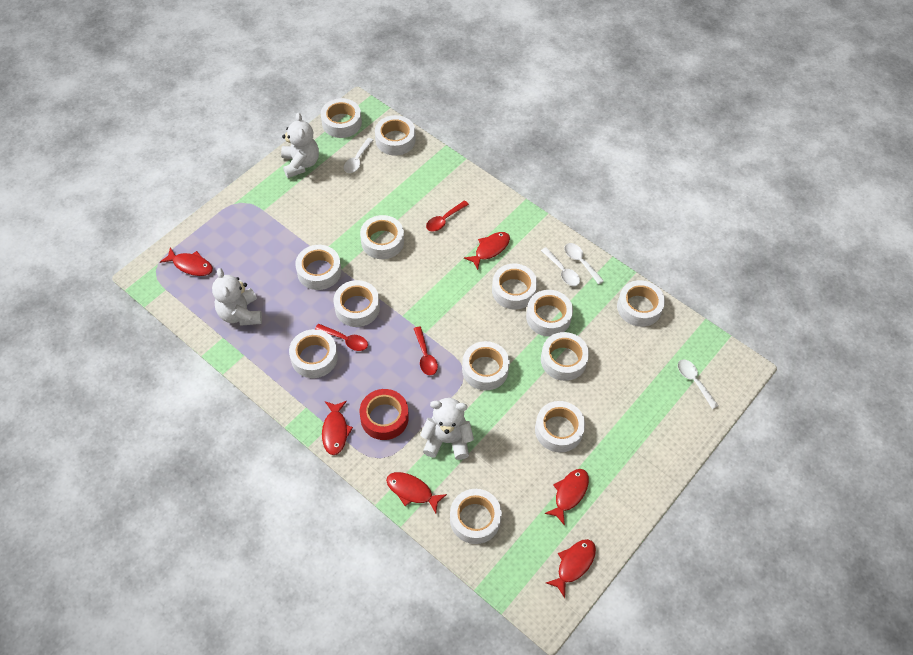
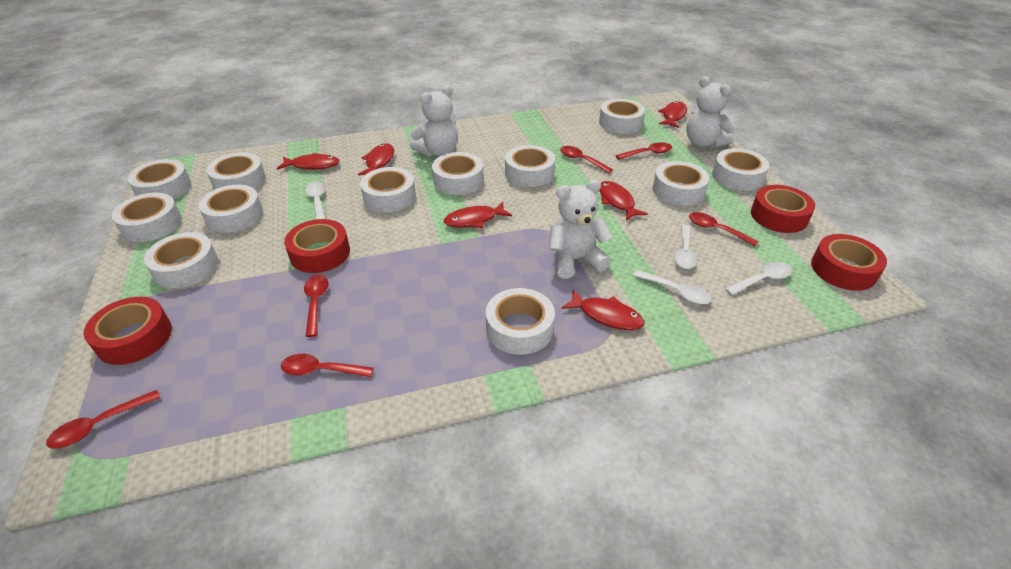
red spoon: [315,324,368,351] [414,327,438,375] [426,200,469,232] = 3 -> [46,390,160,449] [281,354,374,377] [304,275,329,337] [560,146,613,173] [616,142,672,160] [689,212,759,246] = 6
red tape: [359,389,409,440] = 1 -> [83,297,172,365] [284,219,350,273] [751,185,815,233] [811,234,887,291] = 4
white tape: [289,329,338,378] [295,245,341,290] [321,98,362,138] [334,280,380,327] [360,215,404,259] [375,115,416,156] [450,489,502,544] [462,341,510,391] [492,264,537,309] [526,290,573,337] [535,401,585,453] [541,332,589,381] [617,280,665,327] = 13 -> [112,193,182,242] [128,159,191,199] [144,232,219,289] [199,185,263,233] [206,152,266,190] [360,167,416,212] [432,152,484,195] [486,288,555,355] [505,145,555,187] [599,99,645,134] [652,161,709,206] [712,148,769,191] = 12

